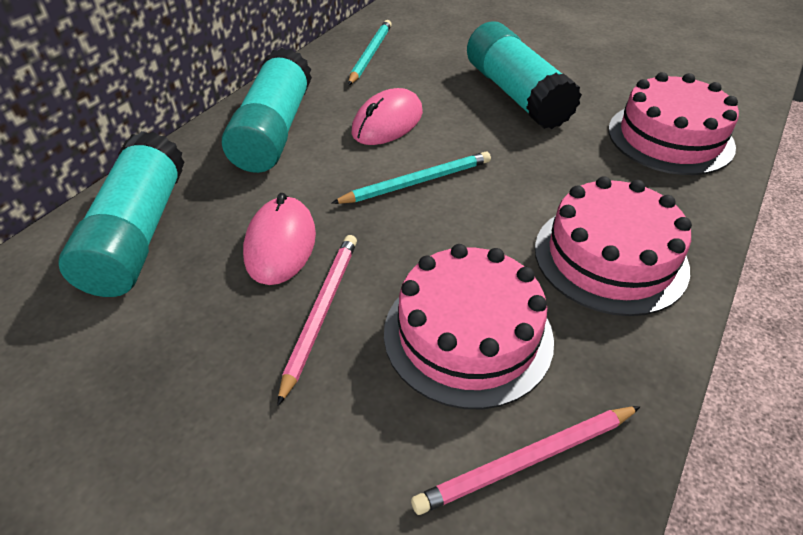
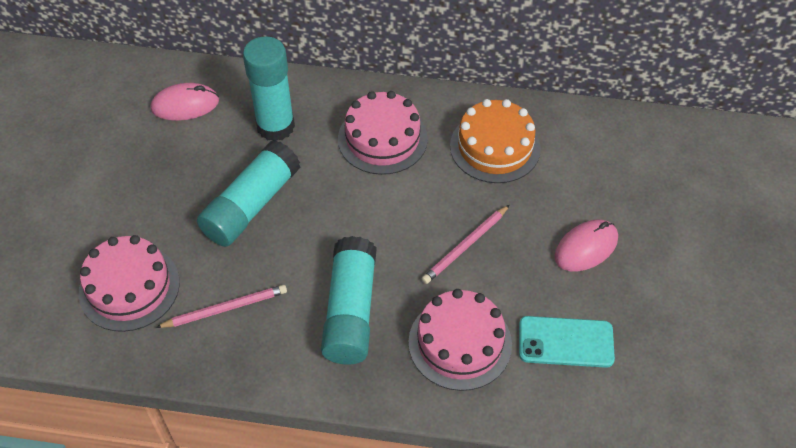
orange cake: none = 0 -> [450,99,541,183] = 1
turquoise pencil: [332,152,491,204] [348,20,392,85] = 2 -> none = 0
turquoise phone: none = 0 -> [519,316,615,368] = 1

